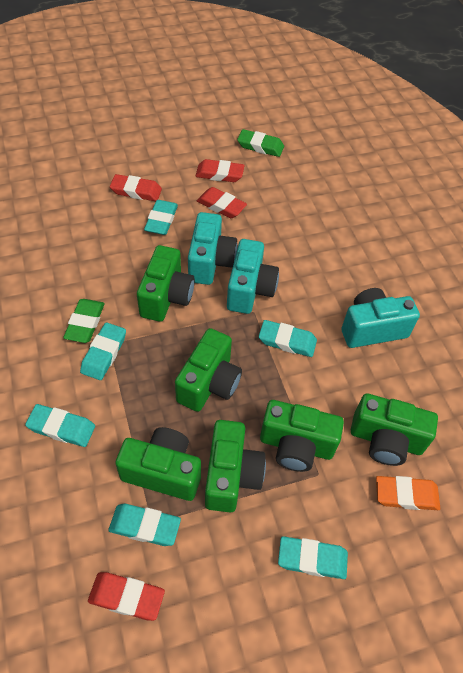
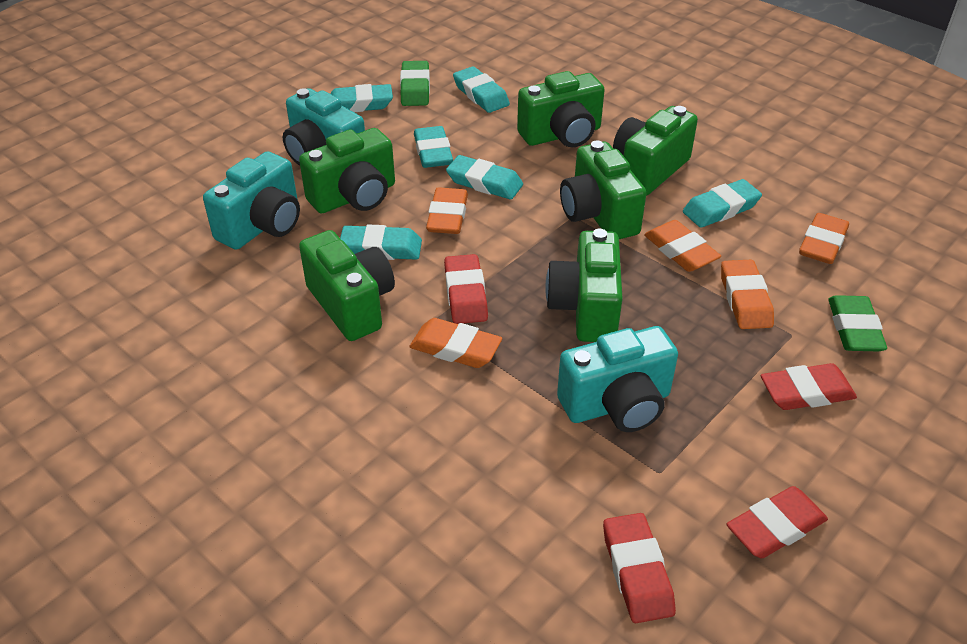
orange eraser: [376,476,440,510] = 1 -> [409,318,502,368] [426,187,468,234] [644,220,721,272] [721,260,774,329] [799,213,849,264] = 5

